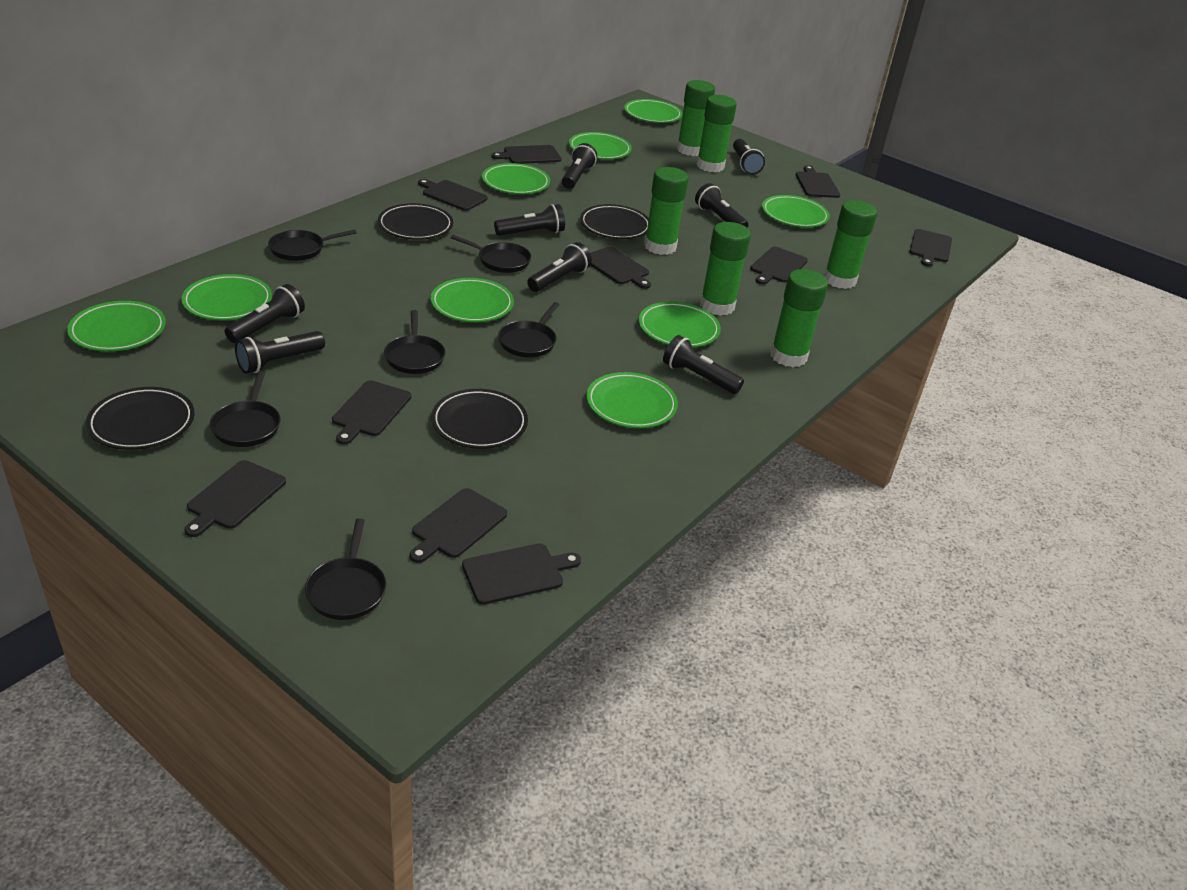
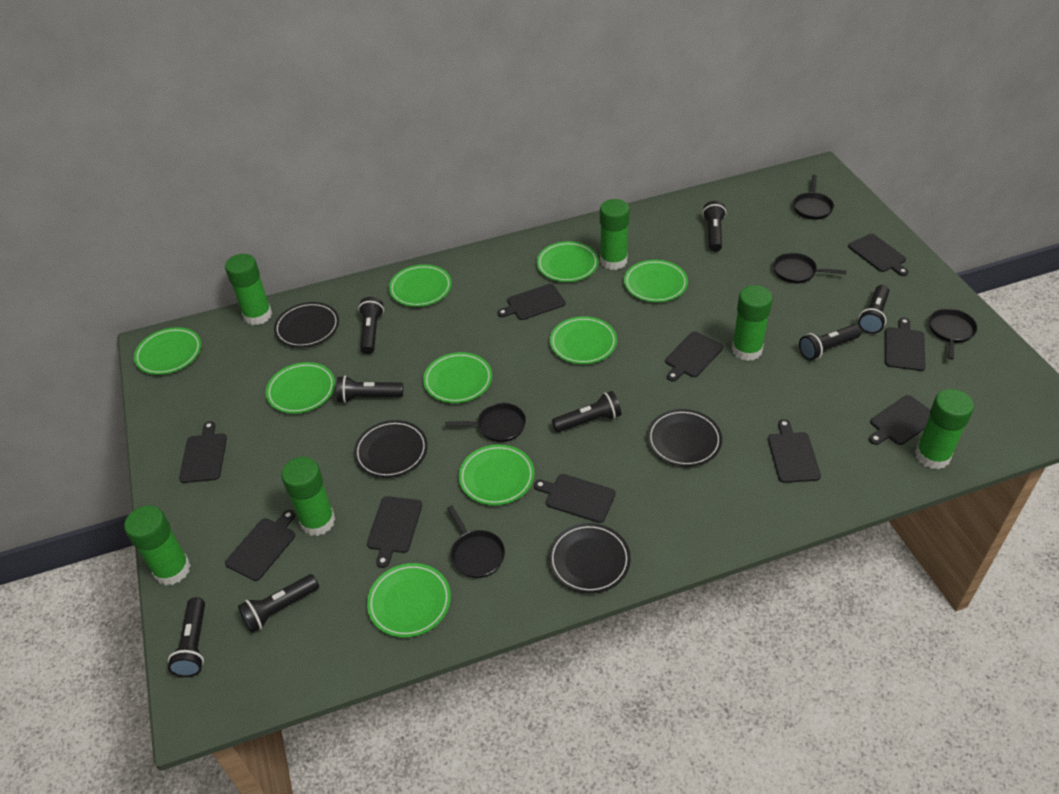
black pan: [210,371,281,447] [268,229,357,261] [305,518,386,620] [384,310,445,374] [451,235,531,273] [498,302,560,357] = 6 -> [445,403,526,442] [447,505,505,578] [773,253,847,283] [793,175,834,220] [929,309,977,360] = 5

